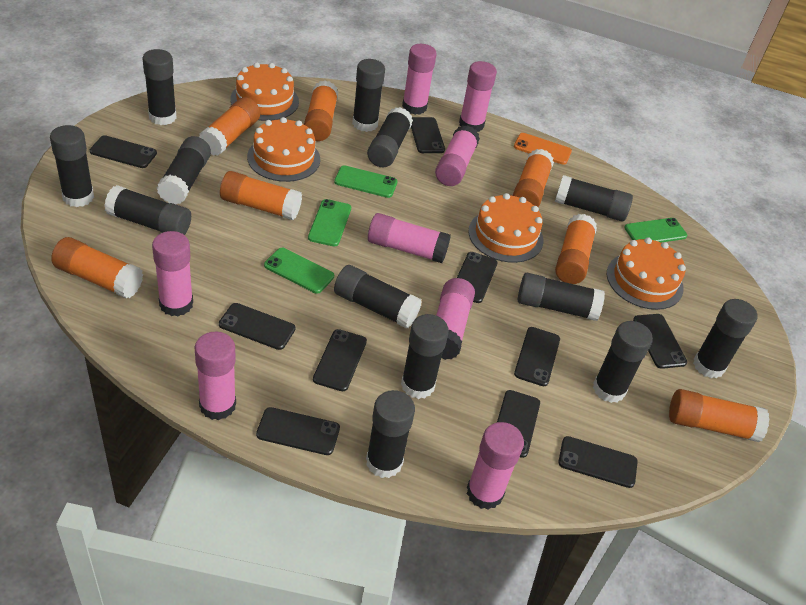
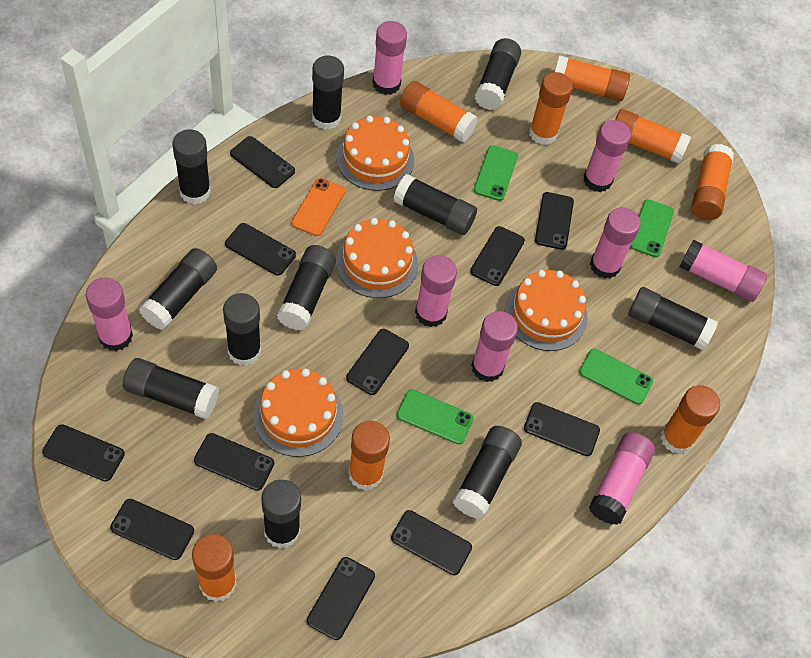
black glue stick: [50,125,94,207] [104,185,191,235] [142,49,177,125] [157,136,211,204] [334,265,422,328] [352,59,385,132] [366,390,415,478] [367,107,413,167] [401,314,449,399] [518,273,605,321] [555,175,633,222] [593,321,653,403] [693,299,757,378] = 13 -> [123,358,219,419] [139,248,217,330] [172,129,211,205] [223,293,261,366] [261,479,301,548] [277,245,336,330] [312,55,344,130] [393,174,477,235] [452,426,522,519] [475,38,521,110] [628,287,718,351] = 11
black phone: [90,135,157,168] [219,303,296,350] [256,407,340,455] [313,329,367,391] [411,117,445,153] [457,252,498,303] [497,390,540,458] [514,327,560,386] [558,436,638,488] [633,314,687,369] = 10 -> [42,424,125,482] [110,499,194,560] [194,433,274,491] [225,223,296,276] [230,136,295,188] [307,557,375,640] [346,329,409,395] [391,510,472,575] [470,226,525,286] [524,402,600,456] [535,192,574,250] = 11
orange glue stick: [51,237,143,298] [199,97,260,156] [220,171,302,220] [304,80,338,141] [513,149,554,207] [555,214,597,284] [669,389,769,442] = 7 -> [192,534,237,602] [348,421,390,491] [400,81,478,143] [529,72,573,145] [555,55,630,101] [615,109,691,164] [661,385,720,454] [691,144,734,220] = 8

